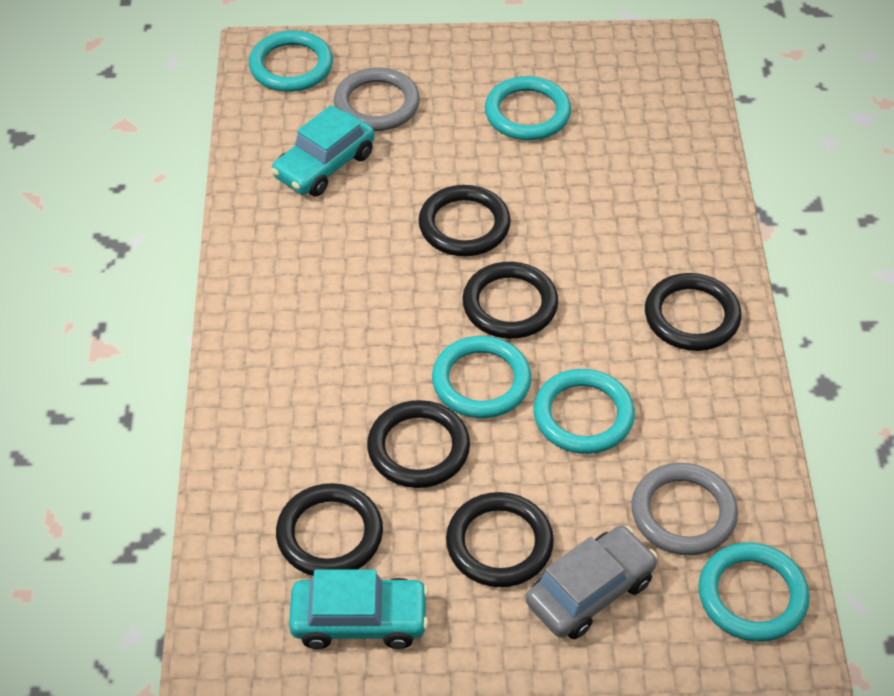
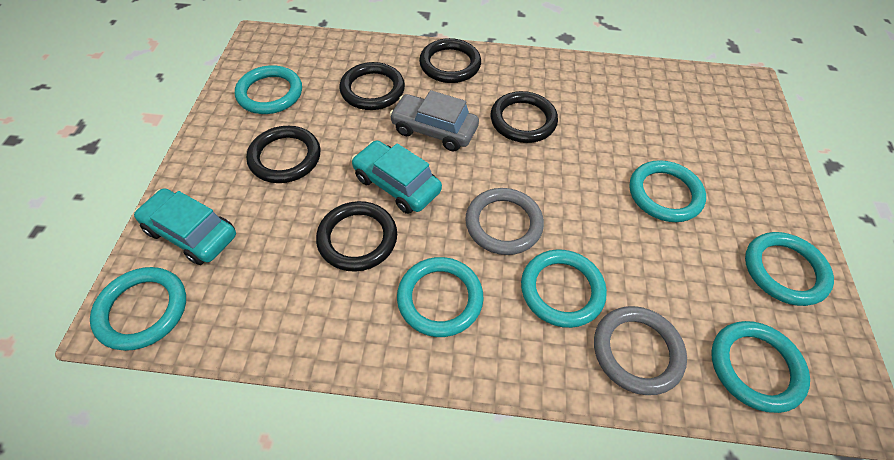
black ring: [276,483,383,576] [367,400,470,488] [418,185,511,256] [446,492,554,587] [462,262,558,339] [645,273,742,351] = 6 -> [246,126,321,183] [316,201,397,272] [339,62,405,110] [419,38,481,83] [491,91,558,143] = 5
turquoise ring: [249,30,333,92] [432,336,532,418] [485,76,571,140] [533,369,635,454] [698,542,810,642] = 5 -> [90,267,186,351] [235,65,302,114] [397,257,484,337] [521,249,607,328] [629,160,706,222] [711,321,810,413] [745,232,834,306] = 7

